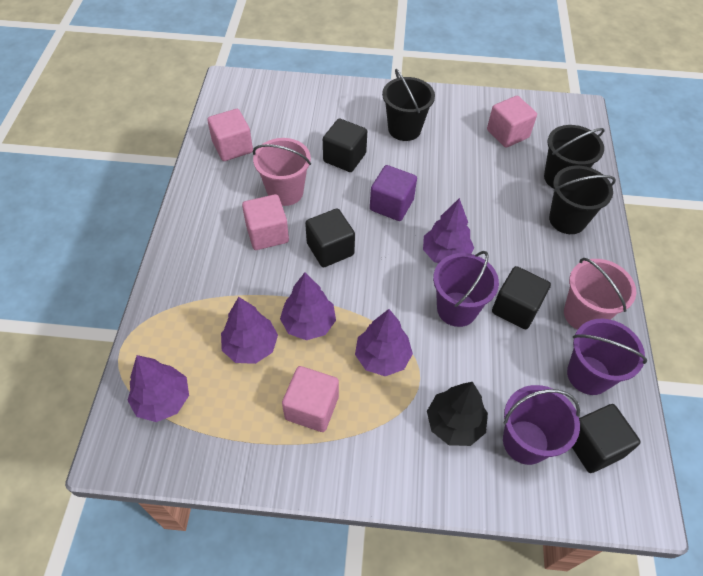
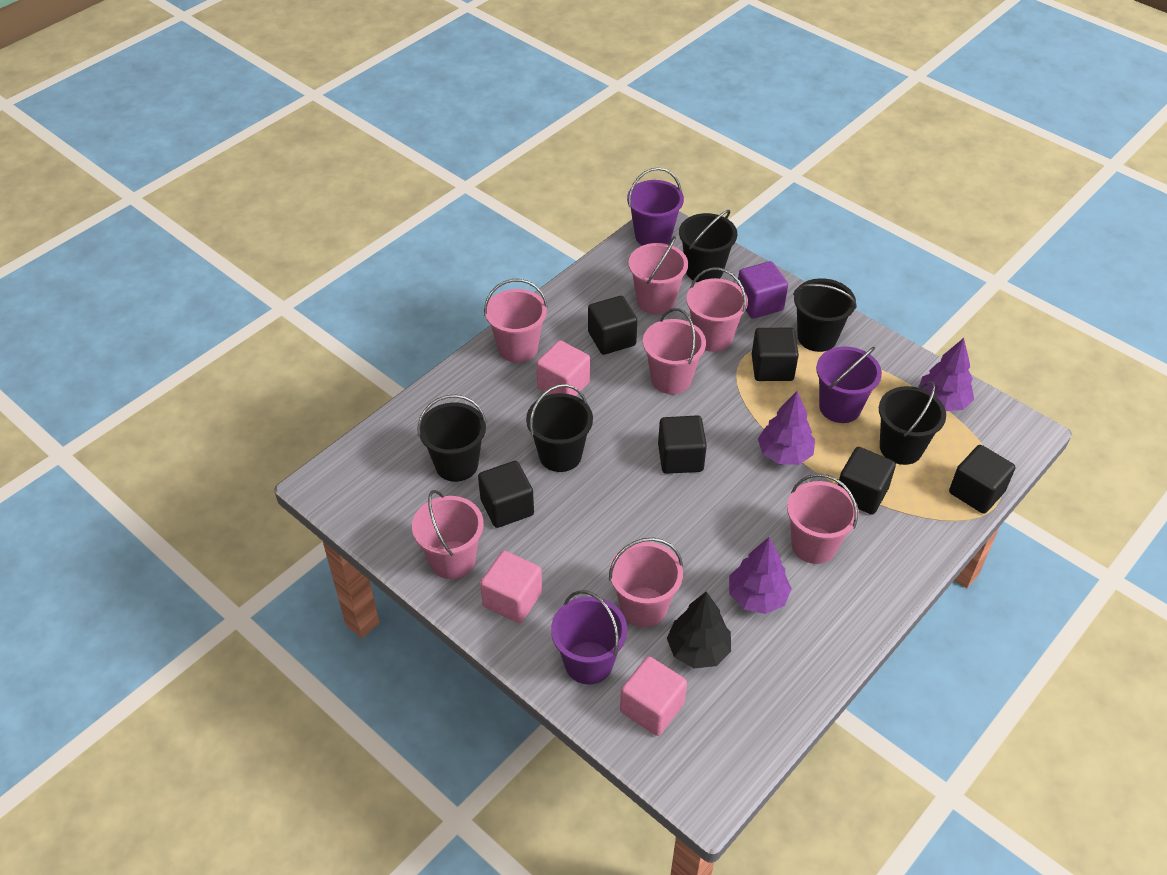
black bucket: [382,69,435,141] [544,125,605,189] [549,166,616,234] = 3 -> [417,395,486,482] [526,384,593,472] [679,210,737,282] [793,278,857,352] [879,381,946,465] = 5
black cube: [305,208,355,267] [323,119,367,172] [492,266,551,329] [572,404,641,473] = 4 -> [478,461,534,528] [588,296,637,355] [658,415,707,474] [752,328,799,381] [838,447,896,514] [949,445,1015,514] = 6
pink bucket: [253,138,311,206] [564,258,636,330] = 2 -> [412,490,484,579] [484,279,548,363] [609,538,683,627] [628,236,688,315] [643,308,706,394] [686,268,748,352] [787,473,859,564] = 7
pink cube: [207,109,253,161] [242,194,289,250] [282,366,339,432] [487,96,537,148] = 4 -> [480,551,542,623] [536,340,590,396] [620,656,687,736] = 3
purple tree: [127,355,189,422] [221,297,278,364] [280,273,336,340] [355,309,413,376] [423,198,474,263] = 5 -> [729,537,792,614] [758,391,815,465] [918,338,974,411] = 3

